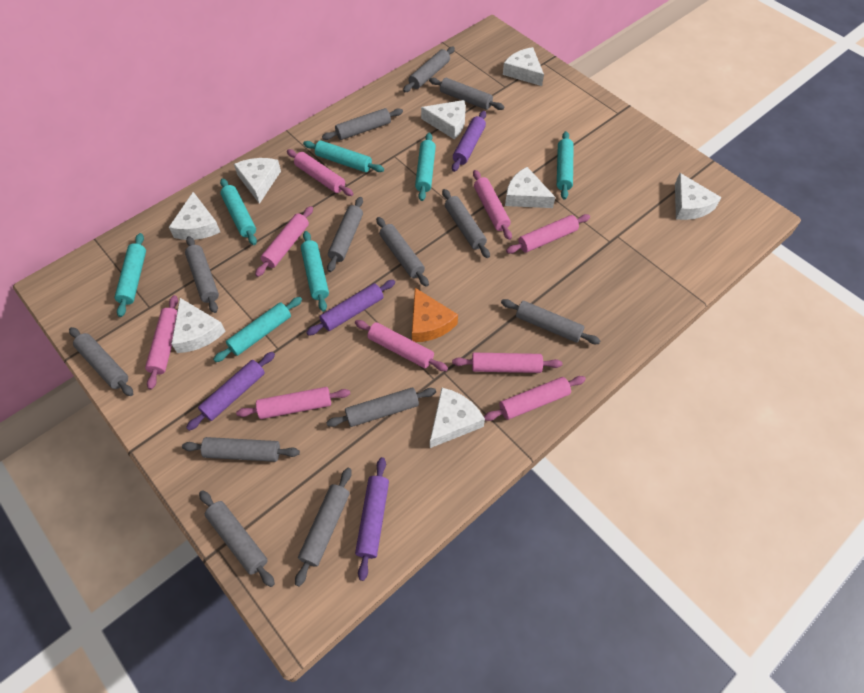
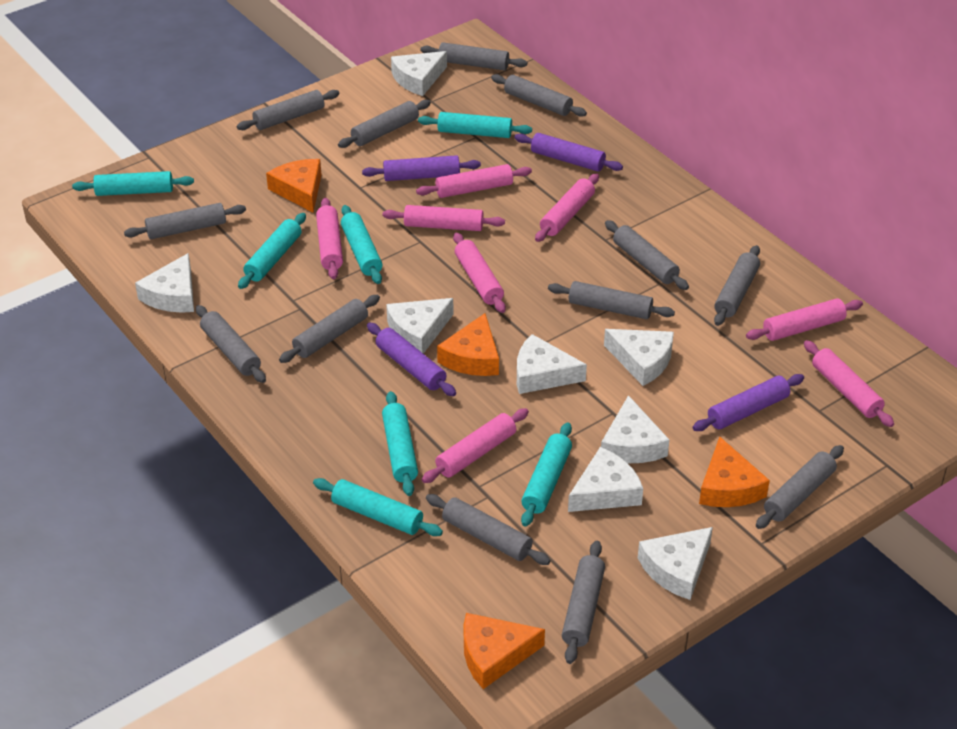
orange cheese: [412,288,458,342] = 1 -> [266,159,321,212] [437,313,499,376] [464,613,545,689] [699,437,770,507] = 4
pink rolling pin: [145,295,178,390] [236,387,350,419] [255,206,313,277] [287,149,353,196] [355,320,448,371] [452,353,562,373] [473,170,512,240] [484,376,586,421] [506,214,590,254] = 9 -> [316,198,343,279] [383,205,505,231] [416,164,532,198] [422,408,529,483] [453,233,506,313] [535,174,599,242] [746,298,863,341] [804,340,894,427] = 8

